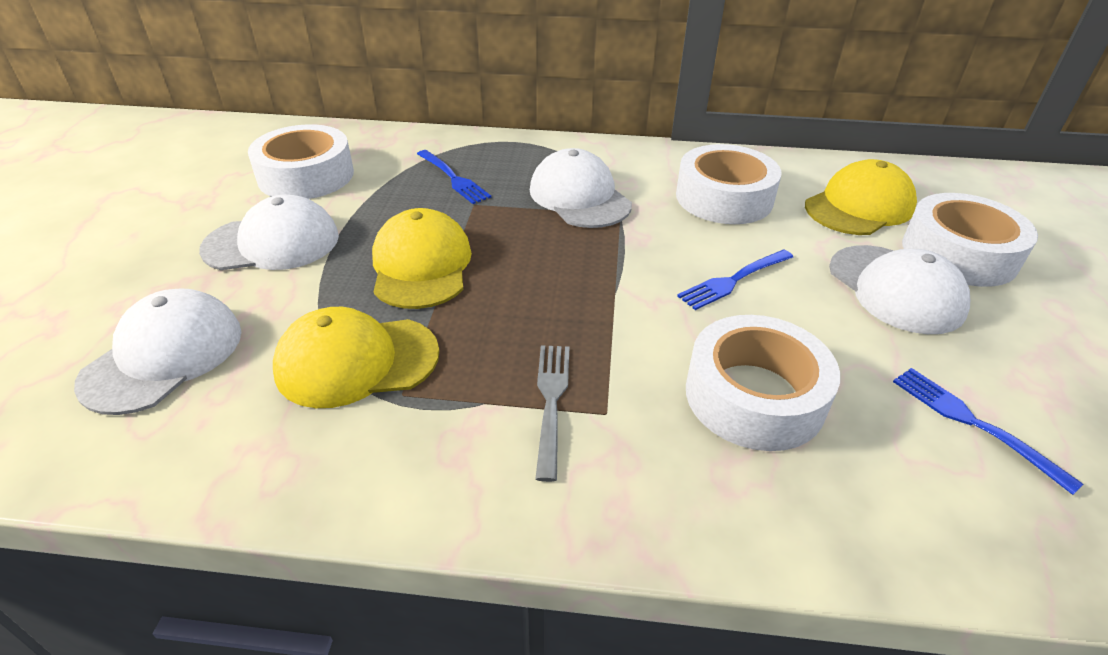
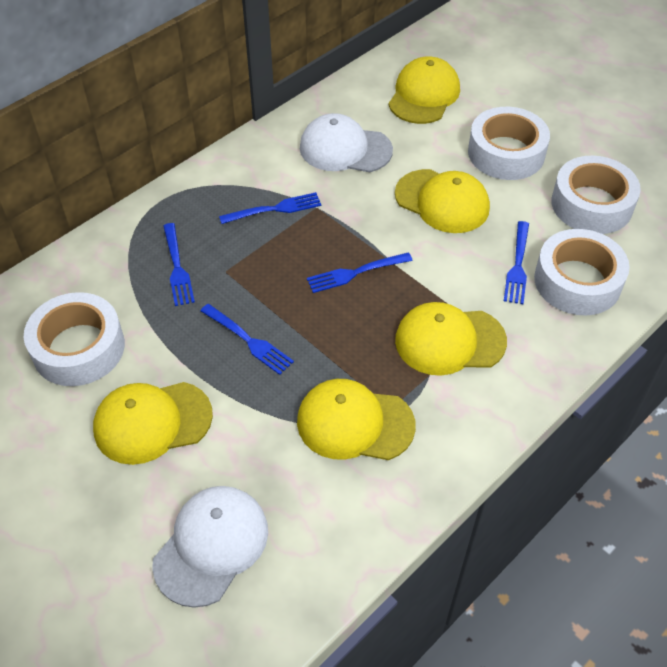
blue fork: [417,150,491,204] [677,249,793,310] [893,368,1084,495] = 3 -> [163,223,195,306] [201,304,294,375] [219,192,321,224] [307,252,413,293] [504,221,529,304] = 5
grey fork: [535,345,570,482] = 1 -> none = 0
white cap: [74,289,241,415] [199,194,339,270] [530,148,632,228] [829,245,970,334] = 4 -> [152,486,268,608] [300,113,393,172] = 2
yellow cap: [273,307,440,408] [372,208,472,309] [805,159,917,235] = 3 -> [93,382,213,465] [297,379,416,460] [389,57,460,124] [395,169,490,233] [395,302,507,376] = 5

